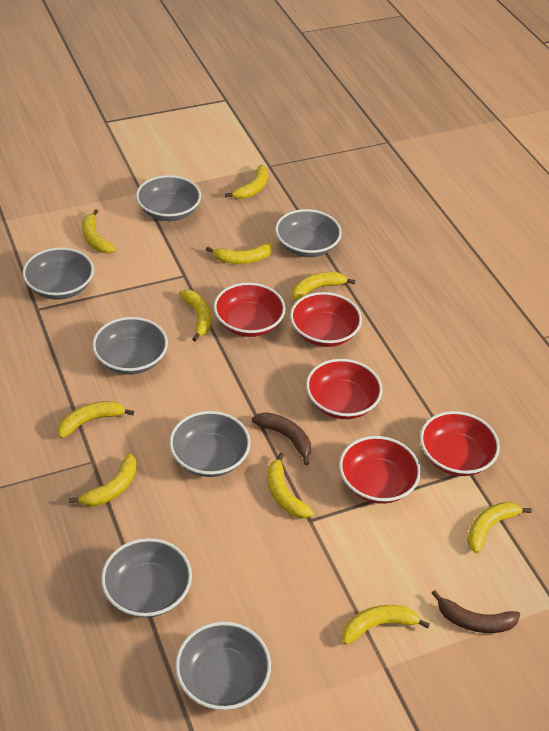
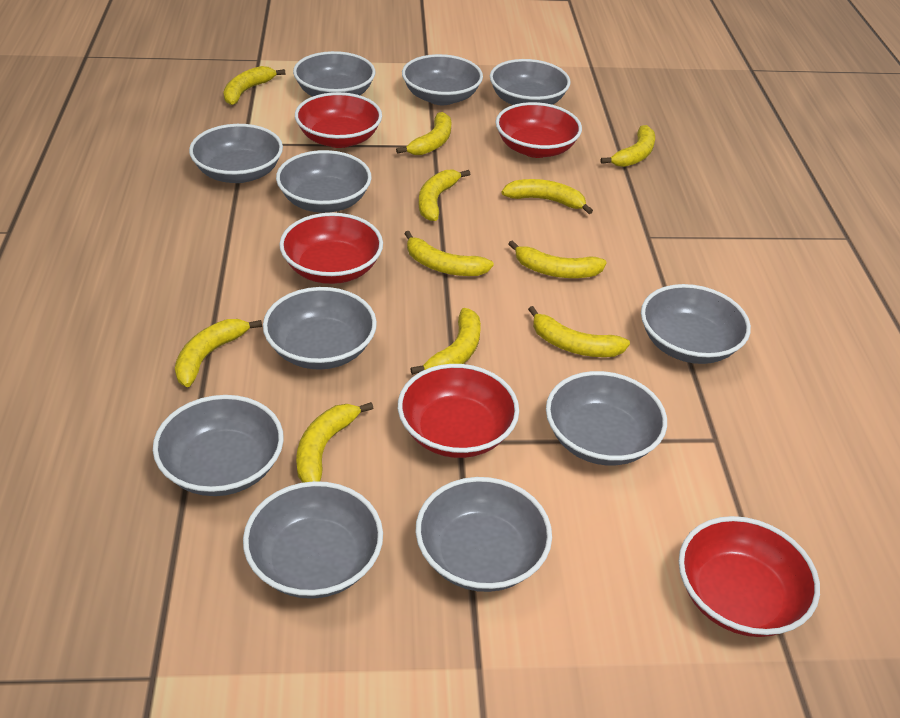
brown banana: [252,412,311,465] [431,590,520,633] = 2 -> none = 0
grey bowl: [22,247,94,300] [92,317,168,375] [101,538,192,618] [136,175,201,221] [169,411,251,477] [175,622,271,710] [275,209,342,257] = 7 -> [153,395,284,496] [189,124,283,183] [243,481,383,599] [263,287,377,370] [276,150,372,213] [293,51,375,97] [402,54,483,105] [416,477,552,592] [490,59,571,105] [546,371,667,466] [641,284,751,364] = 11
yellow banana: [58,401,134,439] [69,453,137,507] [82,209,116,253] [179,289,212,341] [206,243,273,264] [225,165,268,199] [267,452,313,518] [292,272,355,301] [342,605,430,645] [467,502,532,553] = 10 -> [175,319,262,387] [223,66,285,105] [296,402,373,483] [396,112,451,155] [404,231,494,276] [410,308,481,375] [419,170,470,221] [502,179,593,214] [508,240,607,278] [528,306,630,357] [600,125,655,167] = 11

